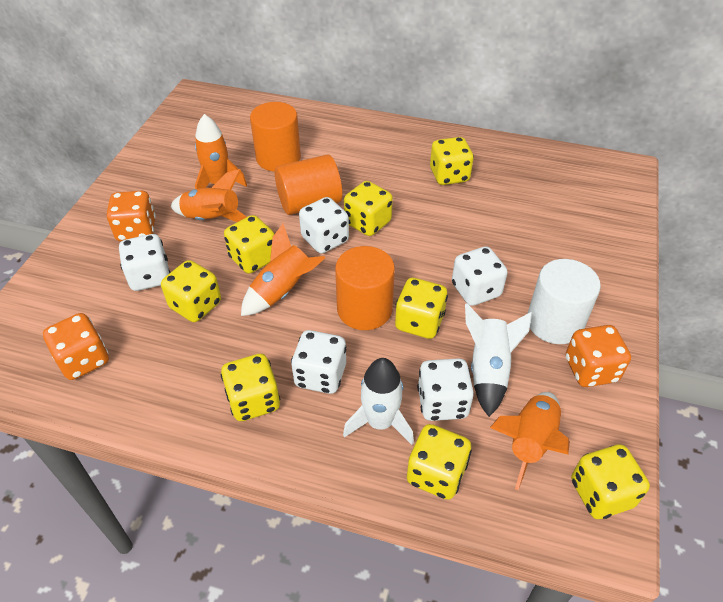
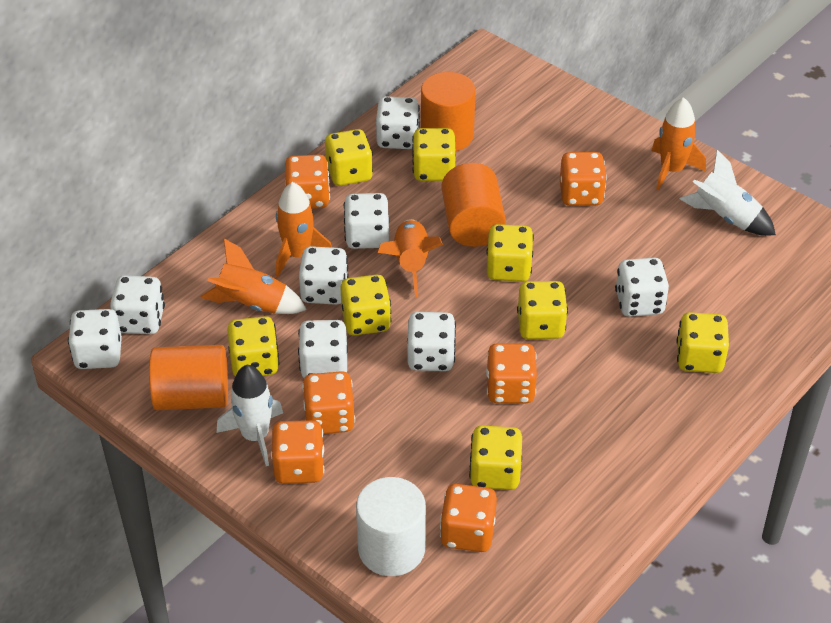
orange dice: [43,313,109,380] [107,191,156,241] [566,325,631,387] = 3 -> [271,420,324,484] [285,155,330,209] [302,371,355,434] [440,484,497,552] [486,343,537,403] [560,152,607,206] = 6
white dice: [119,234,170,291] [291,330,347,394] [299,197,349,254] [417,358,474,421] [452,246,508,306] = 5 -> [68,309,122,369] [110,275,165,334] [298,320,348,378] [299,246,349,305] [344,193,389,249] [376,96,420,149] [407,312,456,371] [615,258,669,317] = 8

